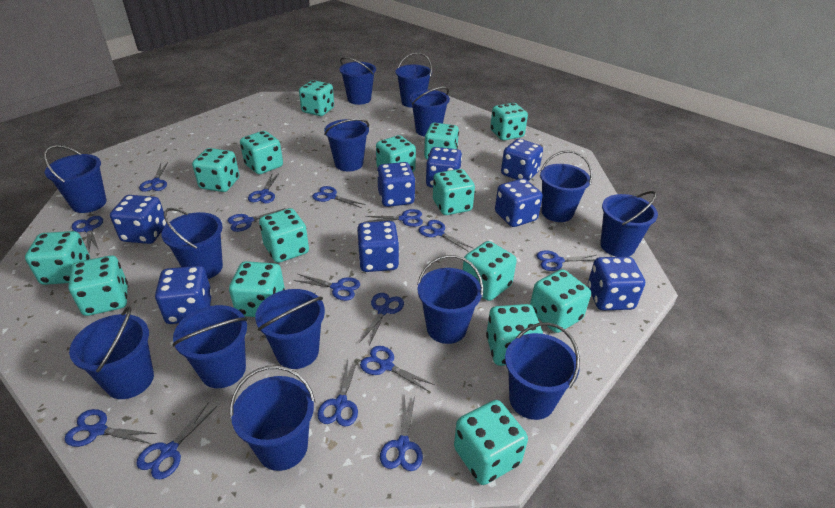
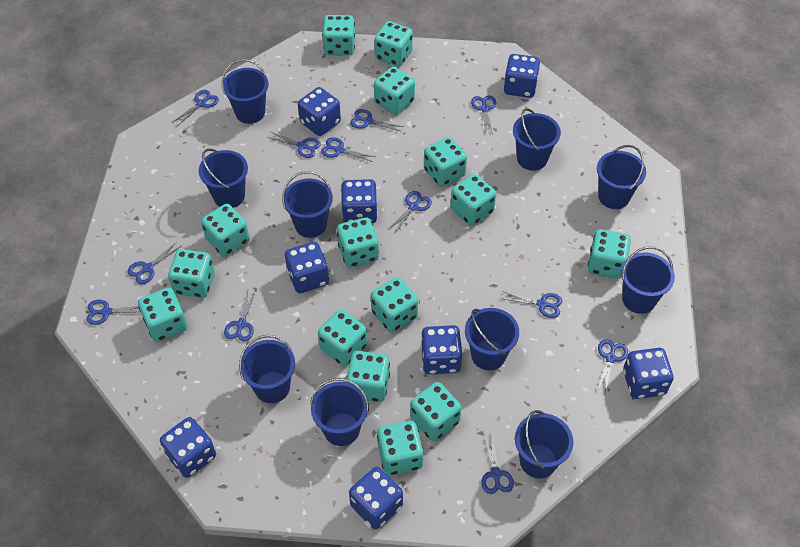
blue bucket: [44,145,107,213] [69,306,154,399] [161,208,223,279] [173,305,247,388] [230,365,315,471] [255,289,325,369] [324,119,369,171] [339,57,376,105] [396,52,432,108] [410,87,450,137] [417,255,483,344] [505,322,580,420] [540,150,592,222] [600,191,658,257] = 14 -> [199,149,248,208] [222,59,268,124] [239,335,295,403] [282,171,333,238] [310,378,369,446] [465,308,519,370] [513,108,561,171] [515,410,573,478] [597,145,646,209] [621,246,675,314] = 10
blue scissors: [64,409,157,447] [72,216,103,251] [136,402,217,479] [139,162,168,192] [228,208,286,232] [248,173,279,203] [294,274,360,301] [312,186,366,208] [317,359,358,427] [360,293,404,345] [360,346,435,392] [365,209,423,227] [380,394,423,471] [419,220,473,251] [537,250,596,271] = 15 -> [86,300,140,325] [128,242,181,284] [173,90,219,125] [224,290,256,341] [267,132,321,158] [321,137,375,162] [350,109,404,132] [389,191,432,234] [471,95,496,135] [481,432,514,494] [501,291,562,318] [597,339,628,394] = 12

